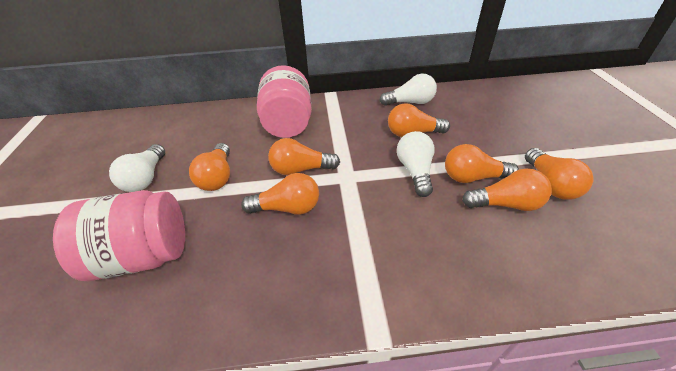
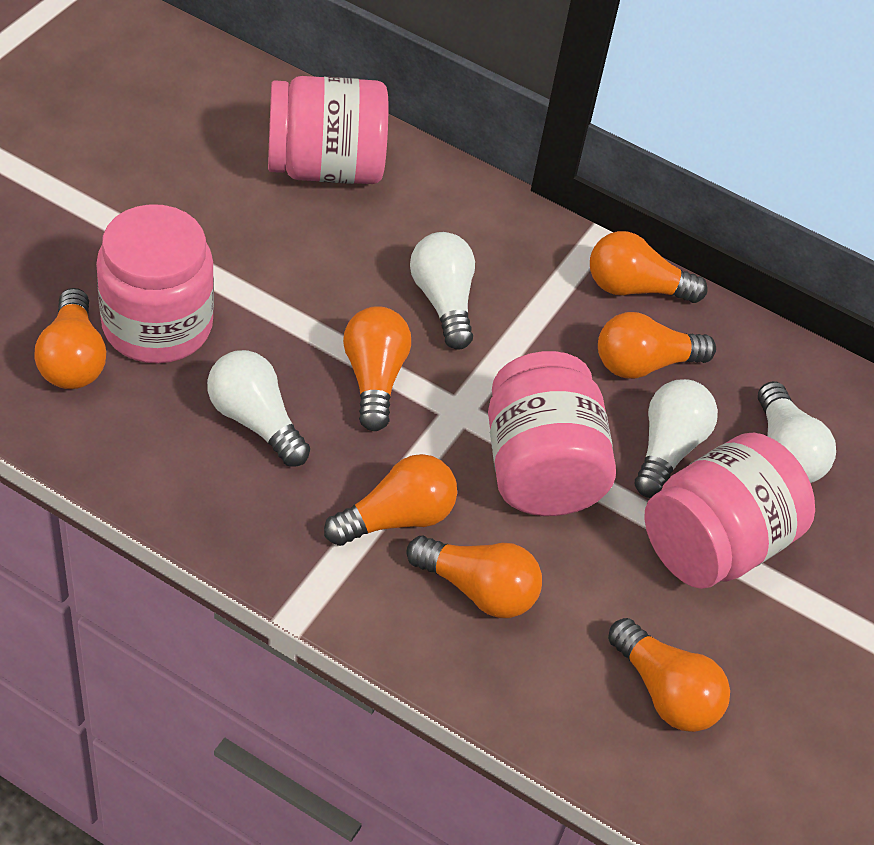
pink jar: [53,190,185,281] [257,65,312,138] = 2 -> [96,204,214,364] [268,76,388,184] [488,351,616,516] [644,433,815,589] = 4
white light bulb: [109,144,165,192] [380,74,437,106] [397,131,435,197] = 3 -> [207,350,310,466] [410,232,475,350] [635,379,718,498] [758,381,836,483] = 4

